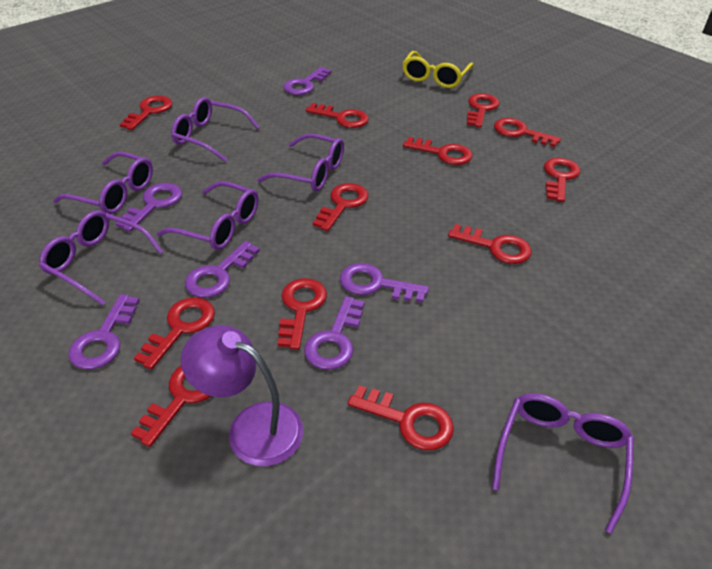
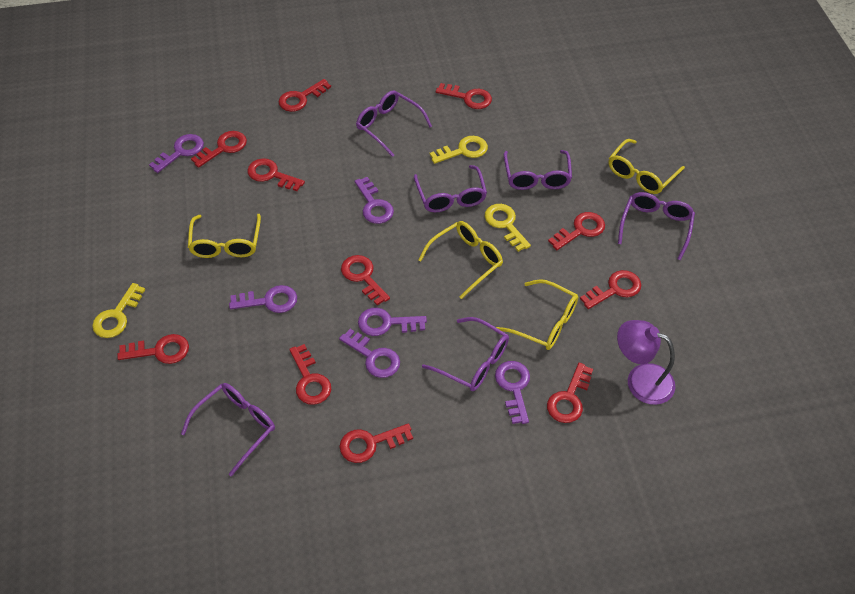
red key: [119,96,172,130] [131,366,211,447] [134,297,215,370] [278,278,327,350] [305,103,369,128] [313,183,368,231] [348,385,454,450] [403,137,472,165] [448,224,531,264] [467,93,500,128] [494,118,561,147] [544,158,580,202] = 12 -> [117,334,189,364] [191,131,247,168] [247,158,305,191] [279,79,331,112] [289,344,331,405] [339,424,413,463] [341,255,390,305] [436,83,492,109] [547,363,593,423] [548,212,605,250] [580,270,641,309] = 11
yellow glasses: [402,51,473,88] = 1 -> [188,214,261,258] [418,221,503,299] [496,279,578,350] [609,139,685,194] = 4
yellow key: none = 0 -> [92,283,145,338] [430,136,488,164] [485,204,531,252] = 3

